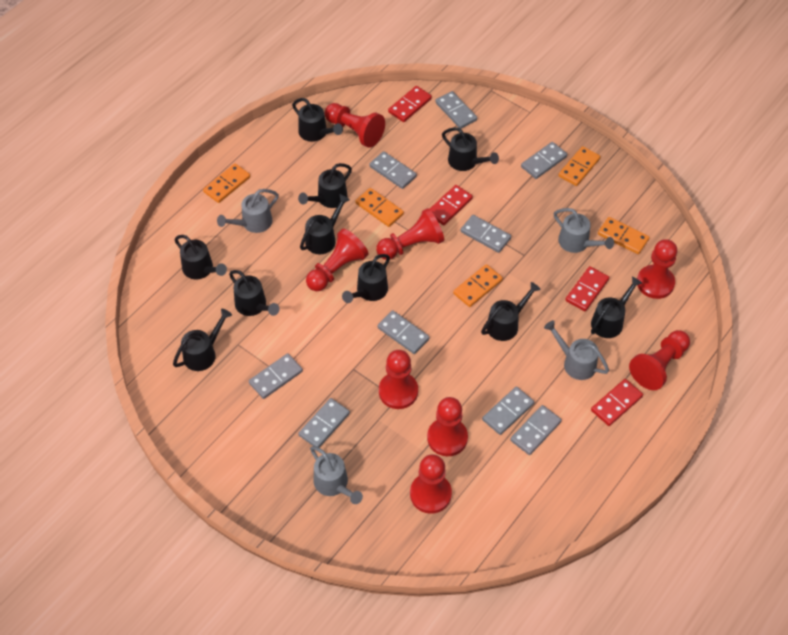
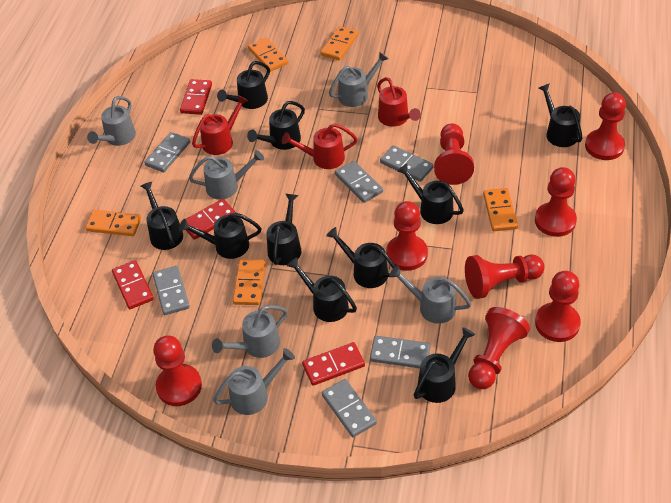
grey domino: [249,353,303,399] [298,398,350,448] [369,151,417,189] [377,310,430,354] [435,91,477,129] [461,215,511,253] [482,387,534,435] [510,405,562,455] [521,142,567,179] = 9 -> [144,132,190,172] [153,266,190,315] [322,379,377,437] [335,161,383,203] [370,336,430,368] [380,145,434,182] = 6
grey watering can: [217,189,279,233] [310,446,363,504] [544,320,609,380] [554,208,614,253] = 4 -> [87,96,136,146] [189,150,264,200] [212,305,288,358] [213,348,295,415] [329,52,388,107] [389,266,471,324] = 6
red watering can: none = 0 -> [192,95,248,155] [281,123,358,169] [377,77,421,127] = 3

